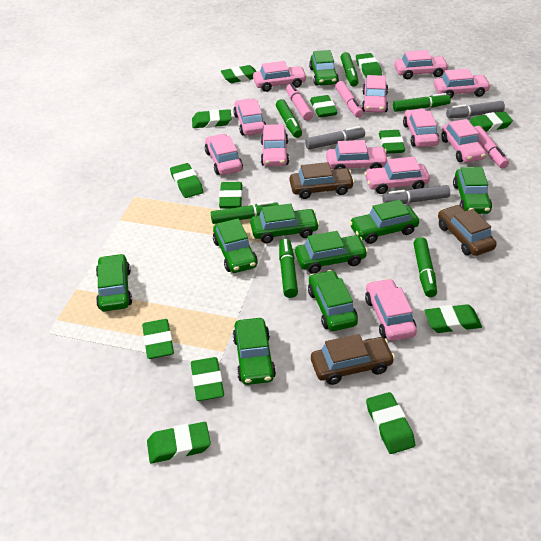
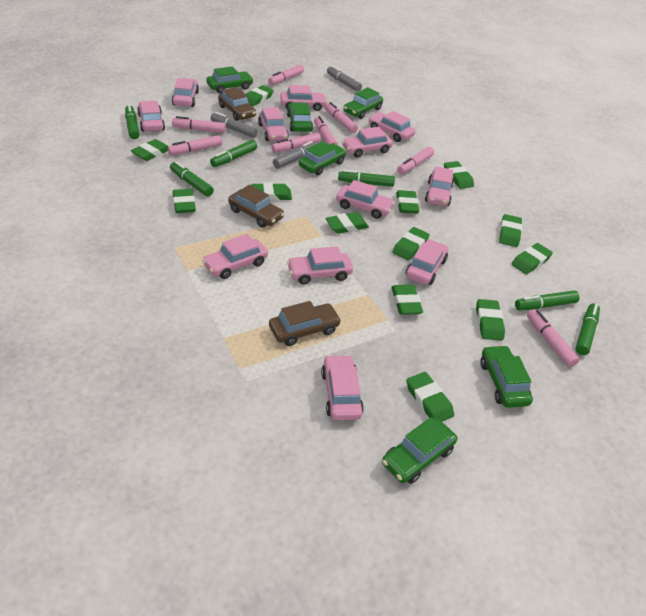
green car: [96,254,132,311] [213,218,258,273] [233,318,276,385] [250,204,319,243] [295,231,368,274] [308,270,358,331] [309,50,339,86] [349,200,419,244] [453,167,492,214] = 9 -> [206,66,254,93] [287,102,313,132] [299,141,346,175] [343,87,383,119] [382,417,457,484] [480,345,533,408] = 6
pink marker: [286,83,313,121] [335,81,363,118] [474,126,509,168] = 3 -> [168,135,222,155] [172,116,226,133] [268,65,304,85] [271,133,321,153] [314,116,338,145] [325,102,358,133] [397,147,434,174] [527,309,580,367] = 8

